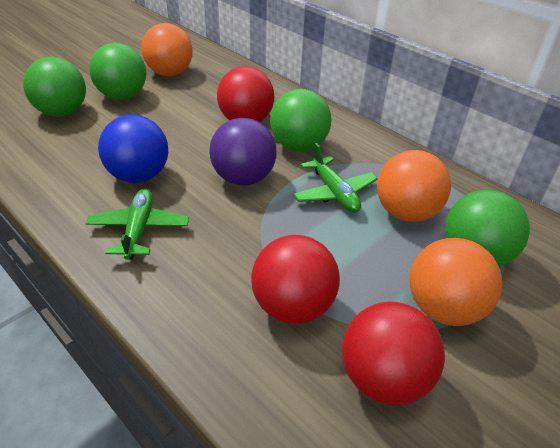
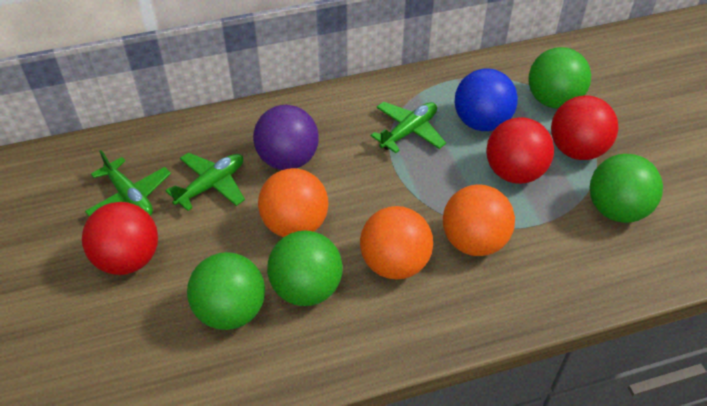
green plane: [85,189,189,260] [293,143,378,213] = 2 -> [85,150,171,217] [165,152,245,211] [371,102,446,153] = 3

